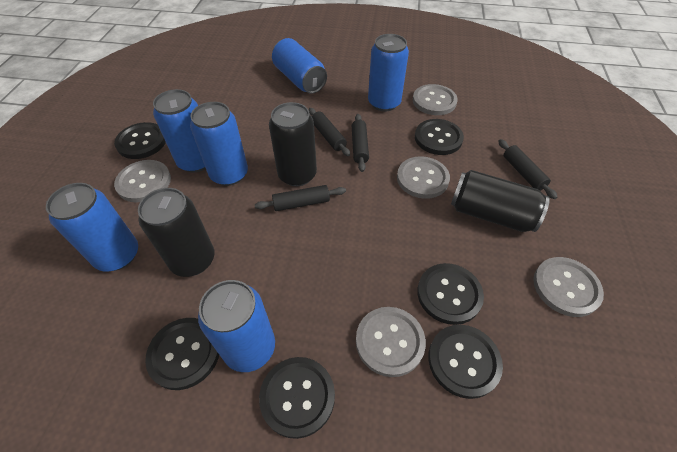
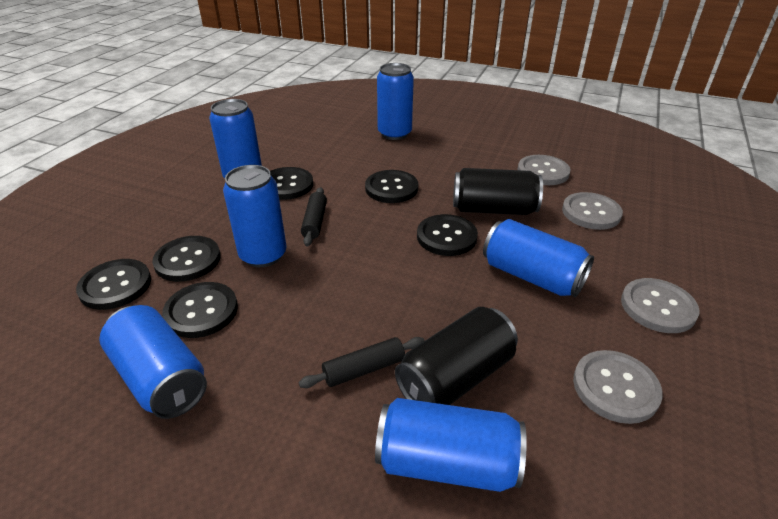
black can: [138,188,215,277] [269,102,317,186] [451,170,550,232] = 3 -> [395,307,518,405] [453,168,543,215] = 2
black rolling pin: [255,185,346,211] [309,108,350,156] [352,114,369,172] [498,139,557,199] = 4 -> [298,337,425,388] [301,187,327,246] = 2
grey button: [114,160,171,202] [356,307,426,377] [397,156,450,199] [413,84,458,115] [533,257,604,317] = 5 -> [518,155,571,185] [562,192,623,230] [573,350,663,424] [621,278,700,333] = 4

